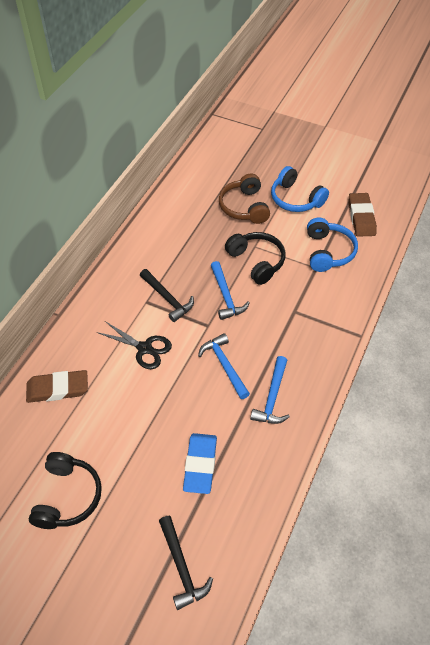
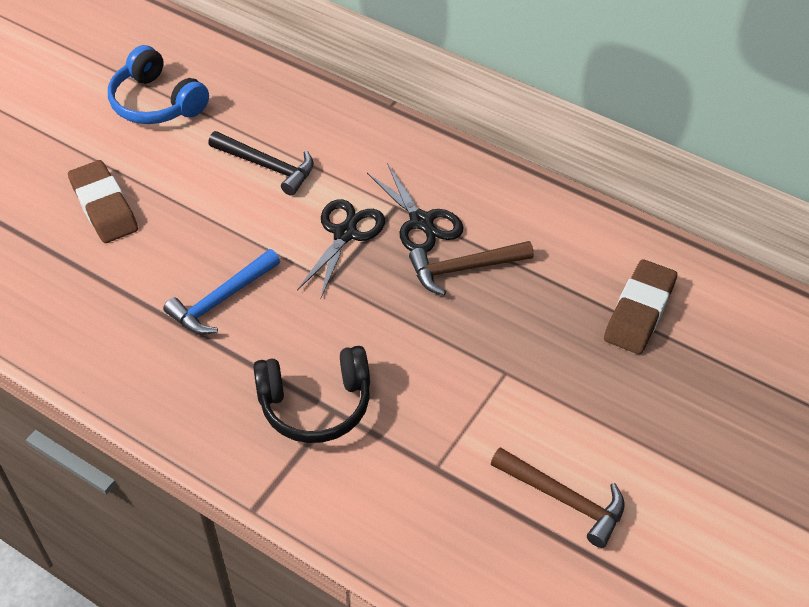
black hammer: [140,269,194,322] [159,516,213,610] = 2 -> [208,131,314,196] = 1
black headphones: [29,452,102,529] [225,232,285,285] = 2 -> [253,346,370,443] = 1
black scissors: [97,321,172,369] = 1 -> [297,199,385,298] [367,163,464,253] = 2
blue eraser: [183,433,217,494] = 1 -> none = 0
blue hammer: [198,333,250,399] [211,261,250,320] [250,356,290,424] = 3 -> [163,249,280,335] = 1
blue headphones: [271,166,329,212] [307,217,358,272] = 2 -> [108,45,209,124] = 1
brown hammer: none = 0 -> [409,241,534,295] [491,447,625,548] = 2
brown headphones: [219,174,270,224] = 1 -> none = 0

